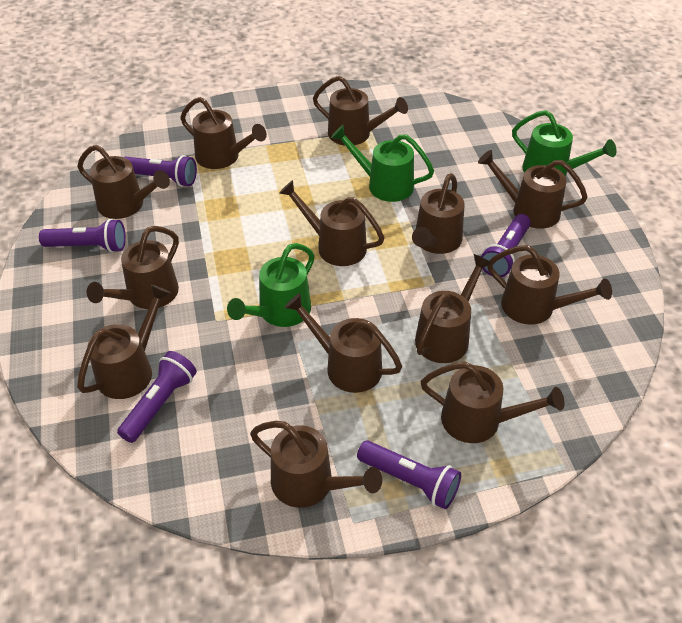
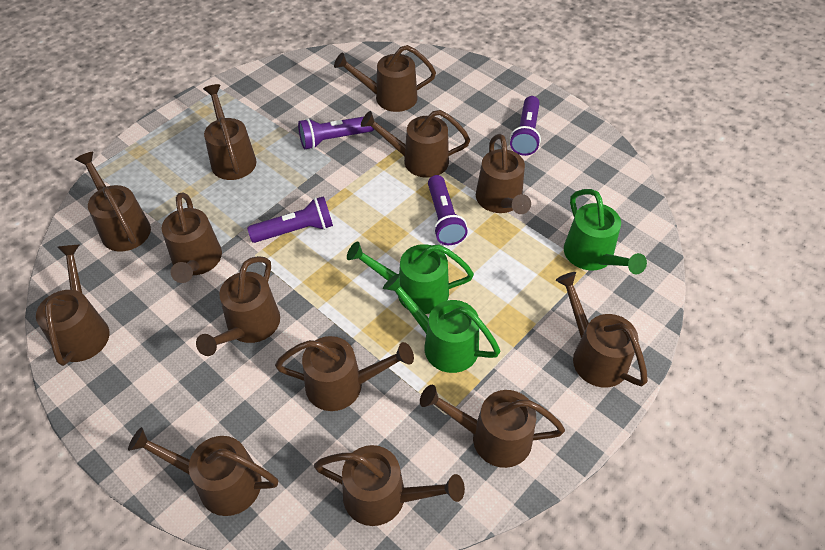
purple flashlight: [39,219,126,253] [117,351,197,443] [124,155,197,187] [357,441,461,509] [481,214,531,277] = 5 -> [247,196,333,243] [298,117,374,149] [428,175,468,245] [510,96,541,156] = 4

